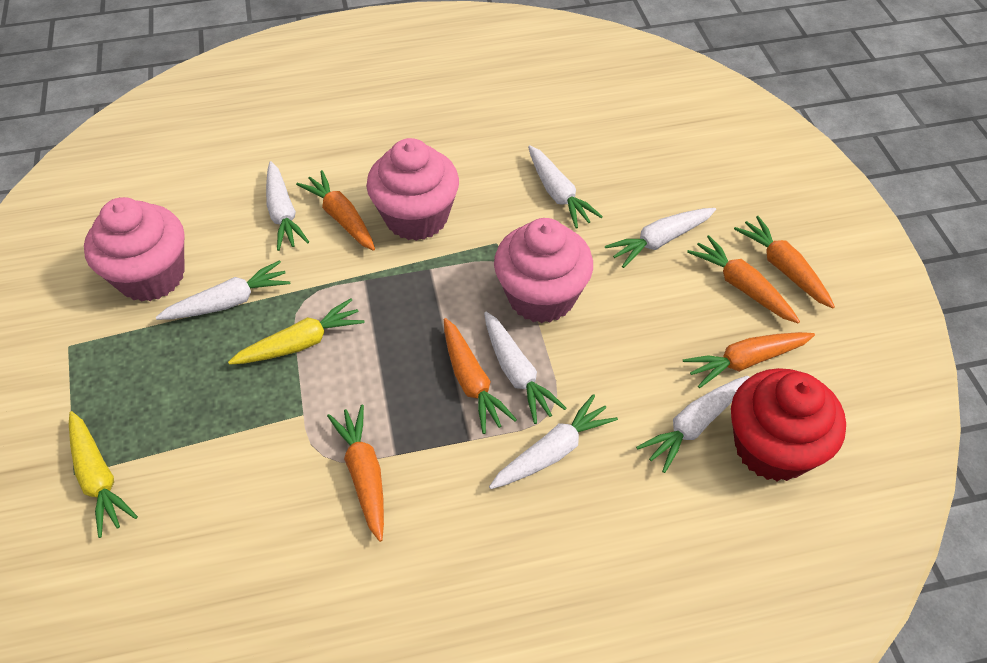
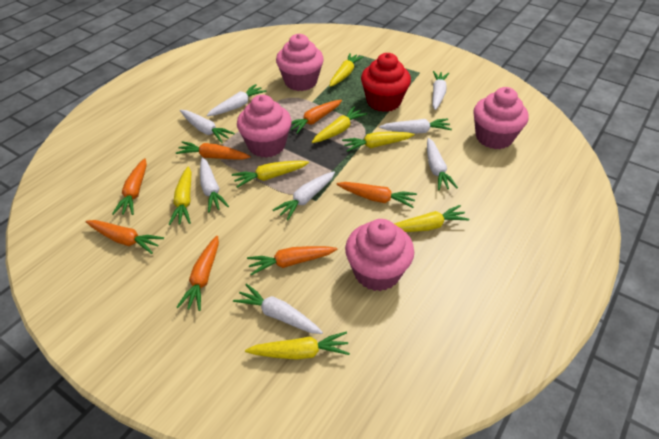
orange carrot: [296,170,375,251] [327,404,384,542] [444,318,517,434] [683,332,815,388] [687,235,800,323] [734,216,835,308] = 6 -> [86,220,164,254] [112,158,147,215] [176,141,251,160] [177,236,219,311] [247,246,337,275] [291,100,342,134] [336,182,417,208] = 7
pink cupcake: [84,197,185,302] [366,138,459,241] [494,218,593,323] = 3 -> [237,95,292,158] [276,34,324,91] [345,219,414,291] [473,87,529,149] = 4
white carrot: [156,260,290,320] [266,161,309,251] [484,312,567,424] [489,394,618,489] [528,145,603,228] [605,208,716,268] [636,376,750,473] = 7 -> [180,110,235,143] [200,157,229,212] [207,84,266,116] [233,284,323,334] [273,171,335,220] [379,119,452,134] [427,138,458,190] [432,71,449,110] = 8
yellow carrot: [69,411,138,538] [228,298,365,365] = 2 -> [168,166,191,225] [232,161,309,188] [245,332,350,360] [312,107,367,143] [330,53,364,87] [342,132,414,152] [394,205,469,232] = 7

